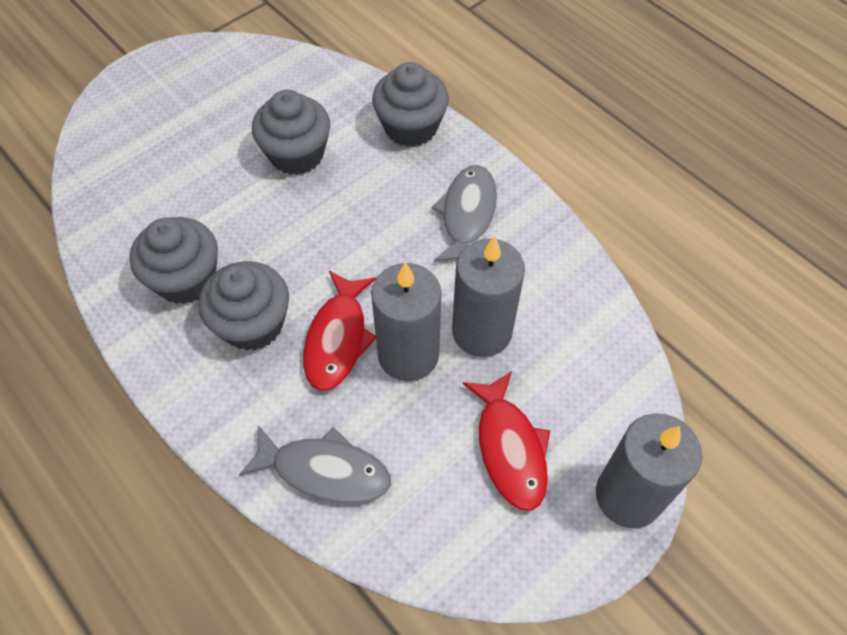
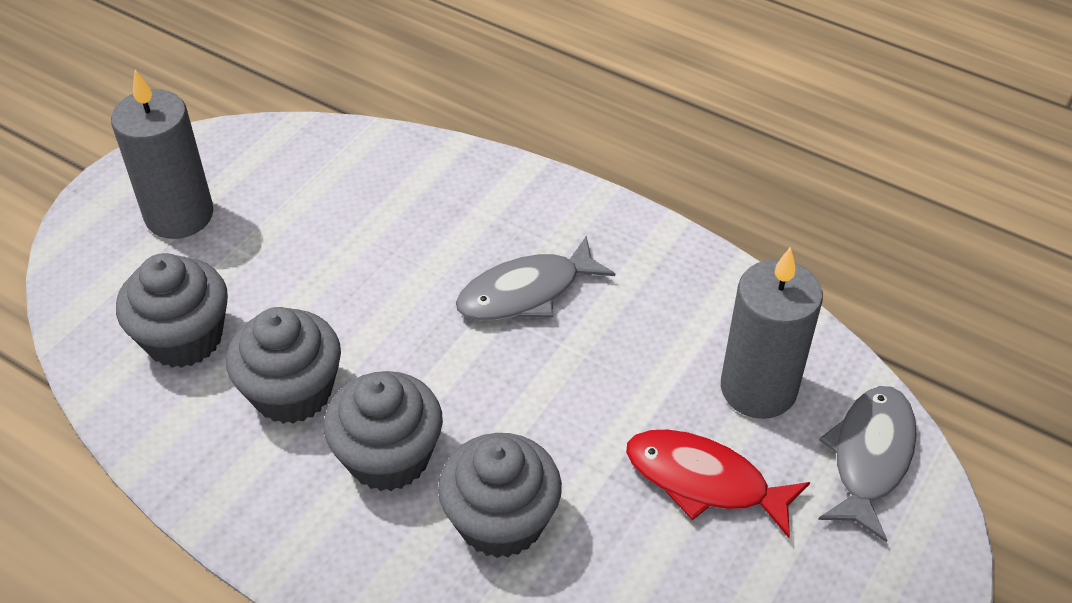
grey candle: [371,262,442,381] [452,236,525,357] [596,413,702,529] = 3 -> [111,70,214,239] [721,247,823,419] = 2
red fish: [303,271,376,391] [462,371,550,511] = 2 -> [626,430,810,538] = 1

